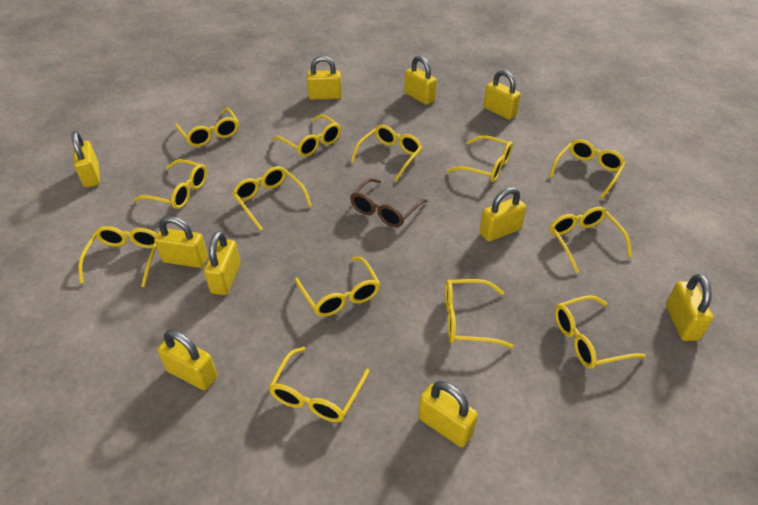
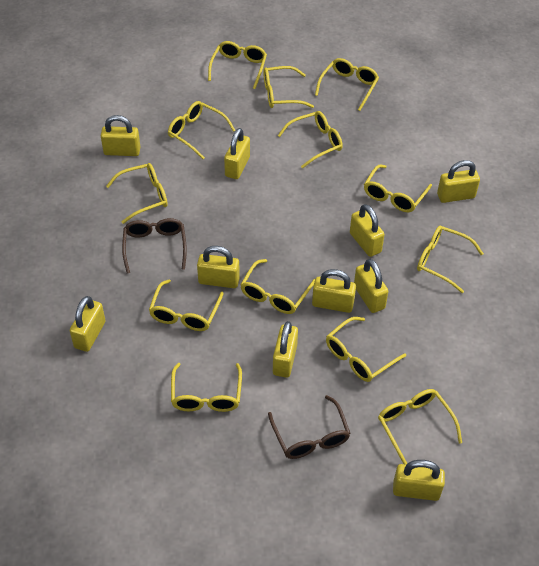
brown glasses: [350,178,428,227] = 1 -> [122,218,187,274] [268,395,351,459] = 2

